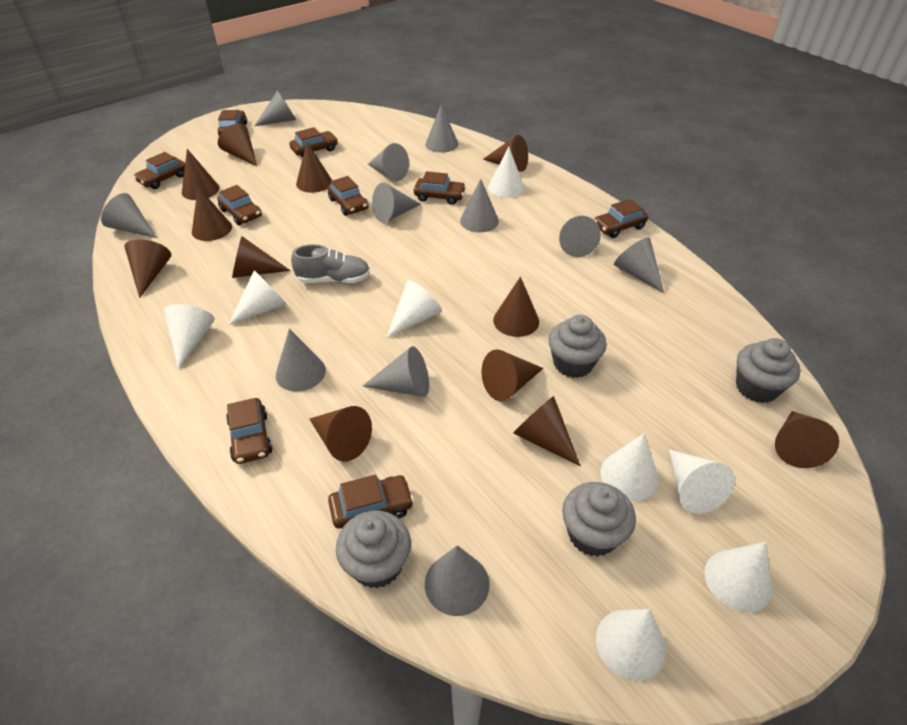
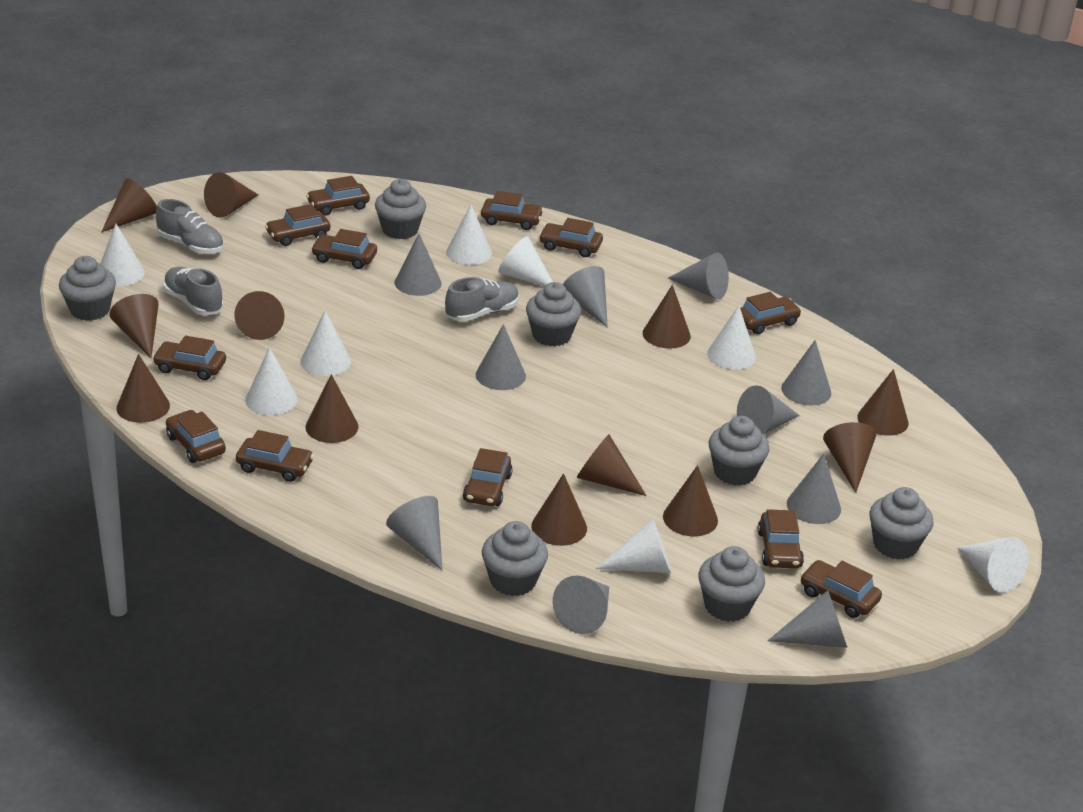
brown car: [133,152,185,189] [217,185,262,225] [218,110,247,136] [226,398,273,464] [289,127,338,158] [328,176,369,216] [328,475,414,528] [414,171,466,205] [594,199,648,238] = 9 -> [152,335,226,380] [166,410,226,463] [236,430,314,482] [265,204,330,246] [306,176,370,216] [311,229,377,269] [463,448,513,506] [481,191,544,230] [539,218,603,257] [740,292,801,334] [757,509,804,568] [800,560,882,618] = 12
grey cone: [101,193,157,238] [254,90,296,126] [276,328,326,392] [363,346,429,397] [368,143,409,181] [372,182,421,223] [425,105,458,153] [425,545,490,616] [460,179,499,232] [559,216,601,257] [614,237,664,293] = 11 -> [386,496,442,570] [395,234,442,296] [476,324,526,390] [553,576,609,634] [563,266,608,327] [668,253,729,299] [737,385,800,434] [768,590,847,648] [781,340,831,406] [787,454,841,524] = 10
grey cupcake: [336,511,411,588] [549,315,607,378] [562,482,636,557] [736,338,800,403] = 4 -> [59,256,116,321] [375,179,426,239] [482,521,548,596] [526,282,581,346] [698,546,765,622] [709,416,769,486] [870,487,933,559] = 7
grey shoe: [291,244,370,283] = 1 -> [156,199,224,254] [163,267,223,315] [445,277,519,322] = 3

